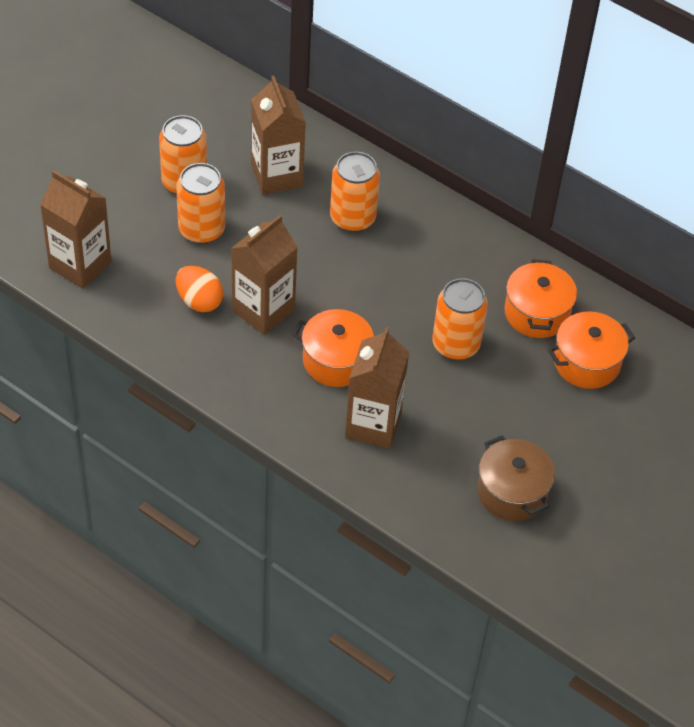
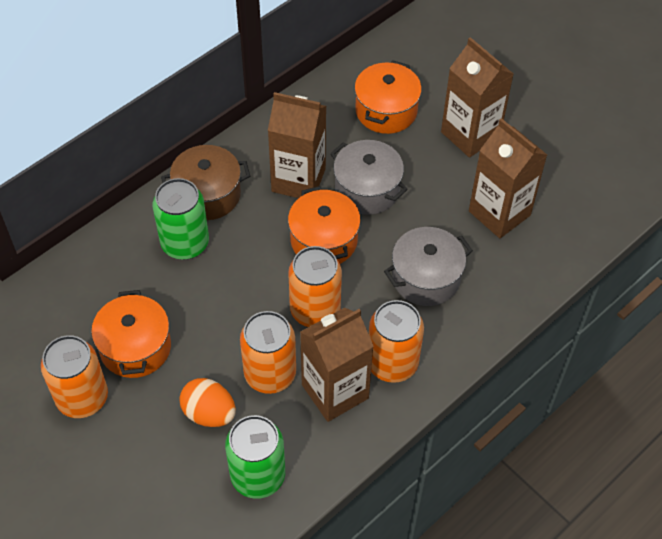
green can: none = 0 -> [153,178,209,260] [225,415,285,499] = 2
grey pot: none = 0 -> [330,140,408,215] [384,227,473,306] = 2

